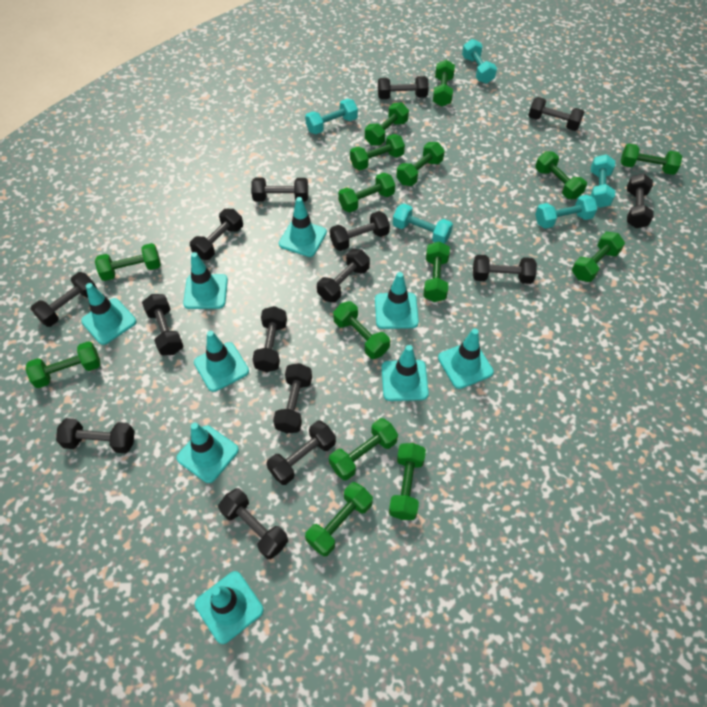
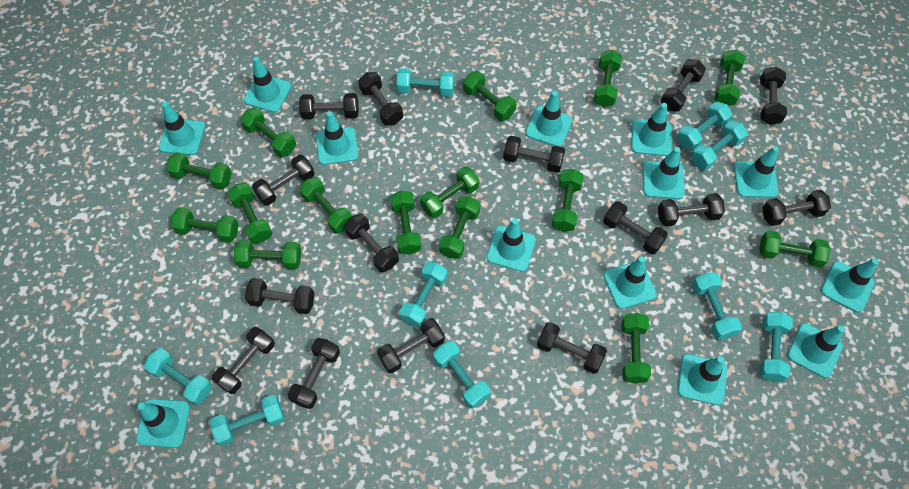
turquoise dumbbell: [305,99,358,134] [393,204,453,244] [462,39,497,84] [535,195,597,229] [590,154,615,208] = 5 -> [144,348,212,405] [210,395,285,446] [396,68,454,97] [400,261,447,327] [433,341,491,409] [677,101,732,151] [691,120,748,170] [692,272,742,339] [759,312,793,382] = 9
turquoise traffic cone: [81,283,136,345] [177,423,239,483] [183,252,228,309] [194,331,249,392] [195,571,263,644] [279,197,327,257] [375,272,419,329] [382,345,429,401] [438,328,494,389] = 9 -> [136,399,190,448] [159,102,205,155] [244,57,291,113] [316,111,358,165] [487,218,536,272] [525,91,572,147] [603,256,657,309] [631,103,672,156] [643,147,685,199] [678,354,727,405] [734,146,779,198] [787,323,845,378] [821,258,879,312] = 13

